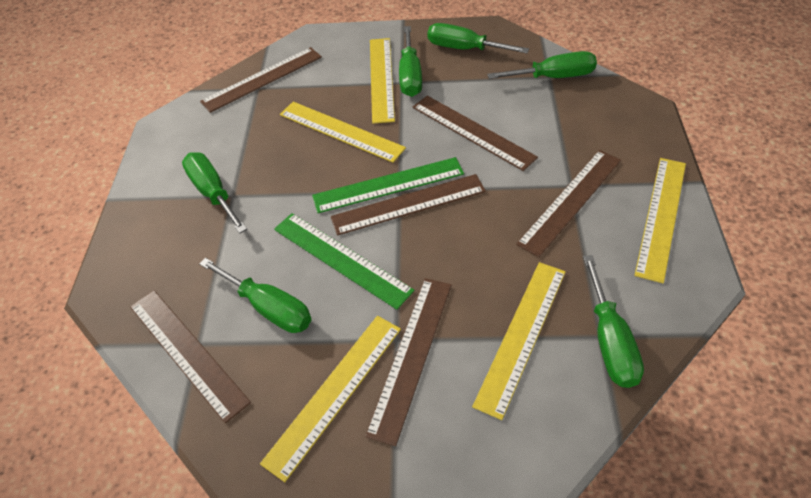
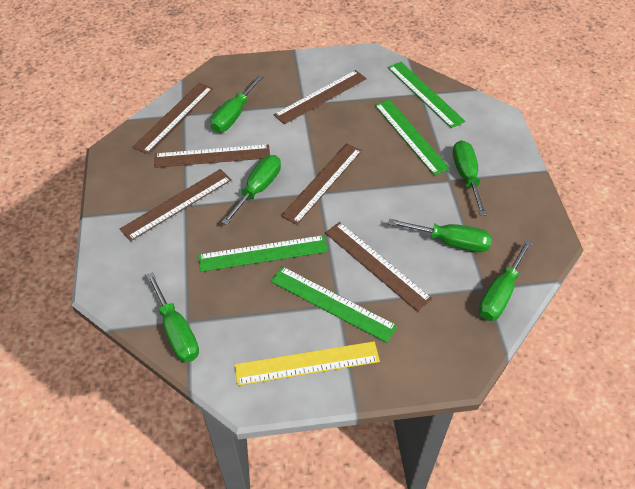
green ruler: [274,213,414,310] [312,157,464,213] = 2 -> [198,235,328,272] [271,266,397,343] [375,99,450,175] [388,62,465,128] = 4
yellow ruler: [260,316,401,482] [280,102,406,163] [370,38,395,124] [472,262,566,420] [634,158,686,283] = 5 -> [235,341,380,386] = 1

